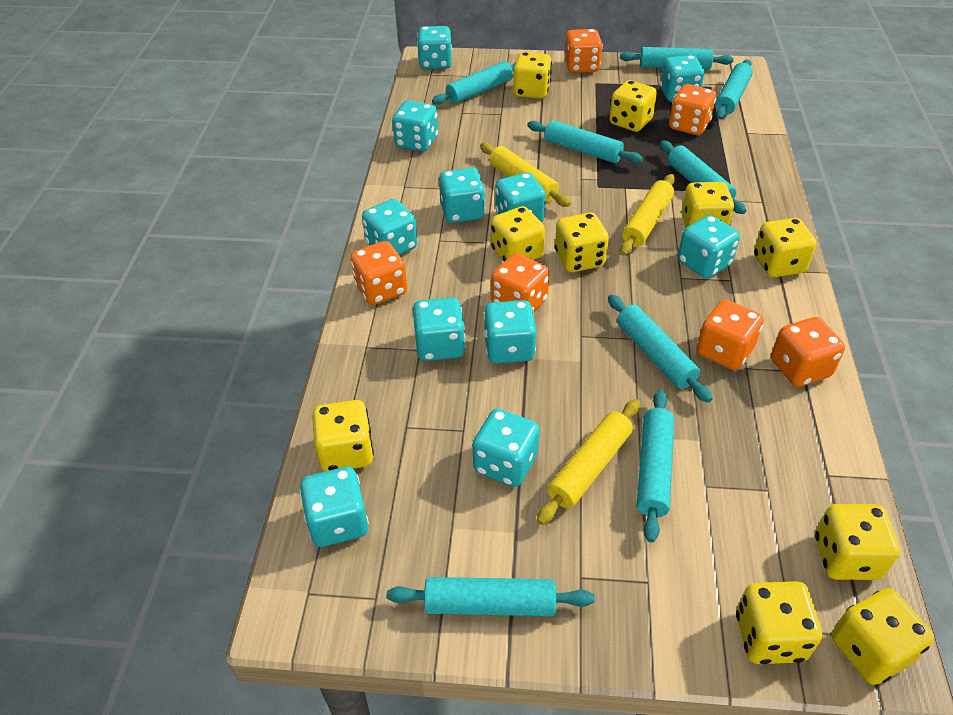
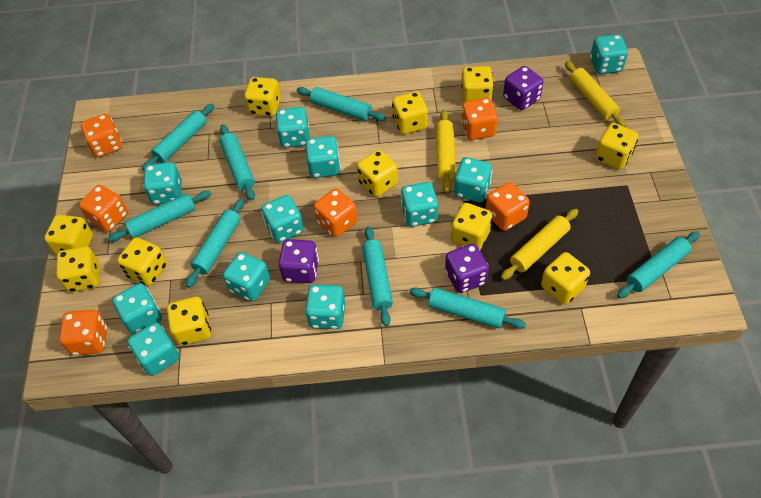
purple dice: none = 0 -> [279,239,319,283] [445,244,489,293] [503,66,543,110] = 3
yellow dice: [312,400,374,472] [491,206,545,262] [513,52,552,99] [555,213,609,272] [609,80,657,132] [681,182,734,227] [736,581,822,664] [754,218,817,277] [815,504,900,580] [831,588,934,685] = 10 -> [44,215,93,255] [56,246,99,292] [117,238,167,286] [167,297,211,346] [244,77,281,117] [357,150,398,197] [392,91,428,134] [451,203,492,249] [461,66,494,103] [541,252,590,304] [595,123,638,169] = 11

